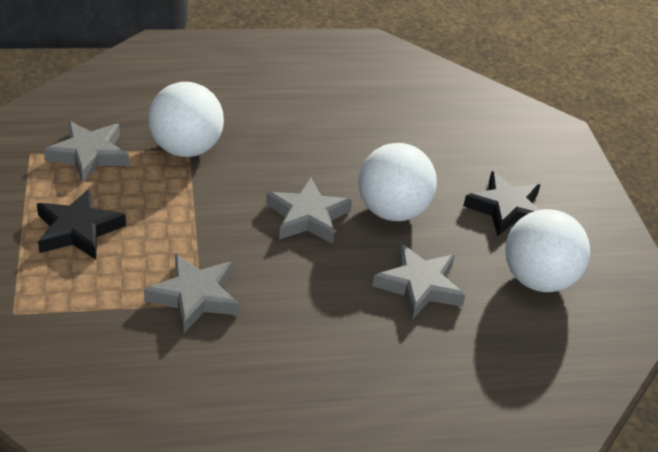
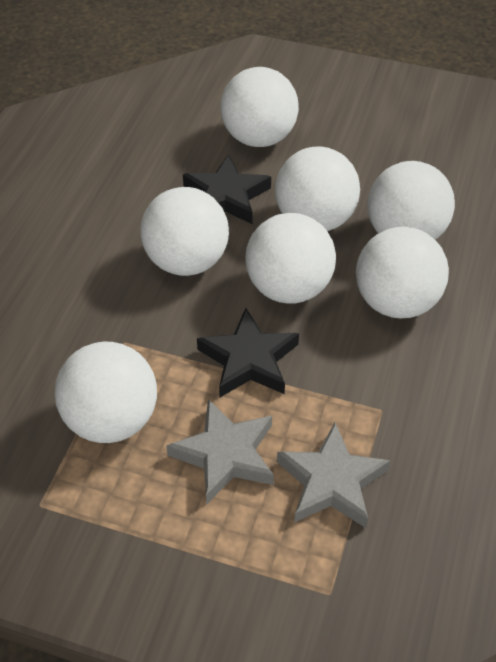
grey star: [44,121,129,183] [144,254,239,333] [266,177,352,244] [372,243,466,320] = 4 -> [166,399,274,504] [277,423,391,528] = 2
white ball: [148,82,224,157] [358,143,437,221] [505,209,590,292] = 3 -> [55,342,157,443] [140,187,229,276] [221,67,299,147] [245,213,336,304] [275,146,360,231] [356,227,449,319] [367,161,455,240] = 7

